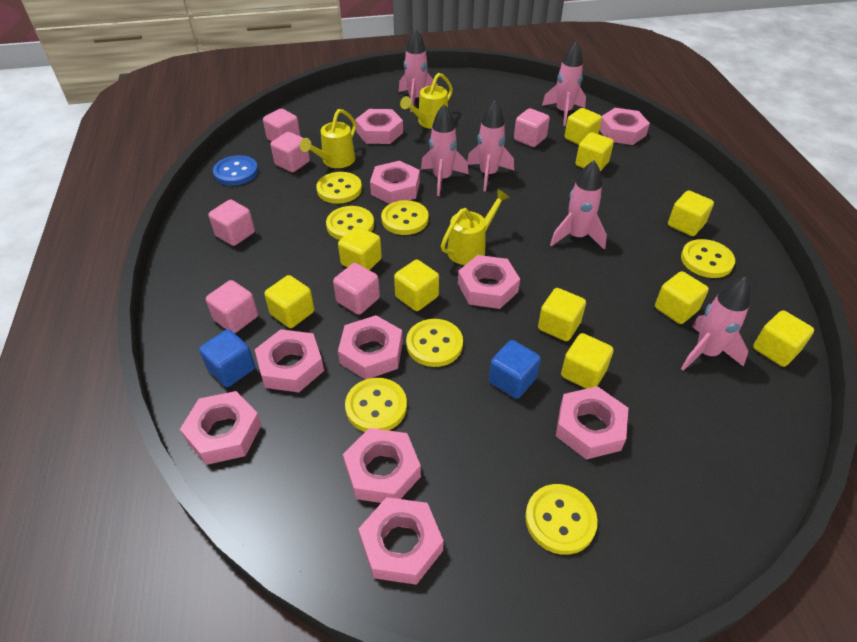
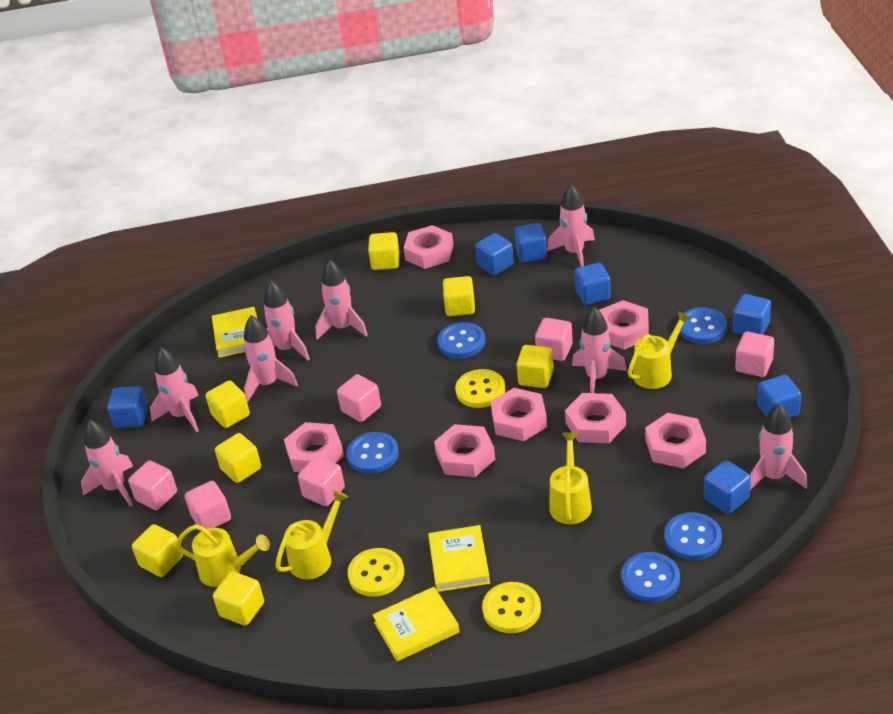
blue button: [213,155,258,186] = 1 -> [347,432,399,474] [437,322,485,358] [621,552,680,602] [664,512,722,560] [678,307,727,344] = 5
blue cube: [199,329,255,387] [489,340,541,399] = 2 -> [107,386,148,428] [475,233,514,275] [514,223,547,263] [574,263,611,305] [703,460,751,514] [732,294,771,335] [757,375,801,418] = 7
pink nut: [180,391,262,465] [255,329,324,392] [338,315,403,380] [343,428,421,503] [355,109,403,144] [358,497,444,585] [370,161,420,204] [458,255,520,309] [556,386,628,460] [600,108,650,145] = 10 -> [284,422,344,472] [403,225,454,269] [434,424,495,477] [491,388,547,441] [565,393,626,443] [599,300,649,350] [645,413,706,469] = 7
pink rocket: [399,28,438,112] [421,104,469,196] [467,100,514,192] [542,41,586,126] [550,160,607,249] [681,277,750,371] = 6 -> [81,420,133,507] [150,347,199,432] [244,316,298,402] [264,281,310,360] [315,259,368,340] [547,184,595,267] [572,307,627,393] [750,404,808,490] = 8
yellow book: none = 0 -> [212,307,257,358] [373,587,460,661] [428,525,490,592] = 3
yellow button: [316,172,362,204] [326,206,374,240] [345,378,407,432] [381,200,429,235] [406,319,463,367] [525,484,598,555] [681,239,735,278] = 7 -> [348,548,404,597] [455,369,505,408] [482,582,541,633] = 3
yellow cube: [264,275,314,328] [338,226,382,270] [394,259,439,311] [538,288,586,341] [561,333,614,389] [565,108,602,145] [575,132,614,171] [655,271,709,324] [668,190,714,236] [753,310,814,367] = 10 -> [132,524,183,577] [205,380,250,428] [213,571,264,626] [215,433,261,483] [368,232,400,270] [443,276,475,316] [517,345,554,388] = 7
yellow watering can: [300,109,356,168] [400,73,453,129] [441,189,510,265] = 3 -> [175,524,270,587] [275,490,348,579] [549,432,592,524] [628,311,691,389] = 4

